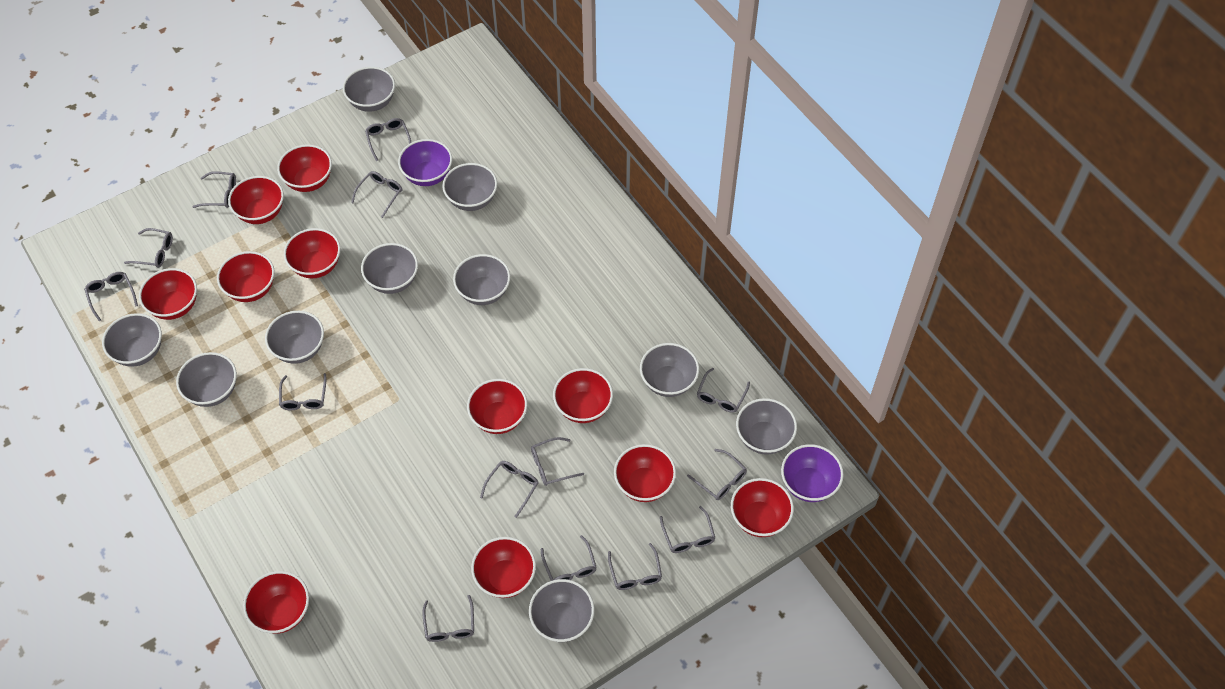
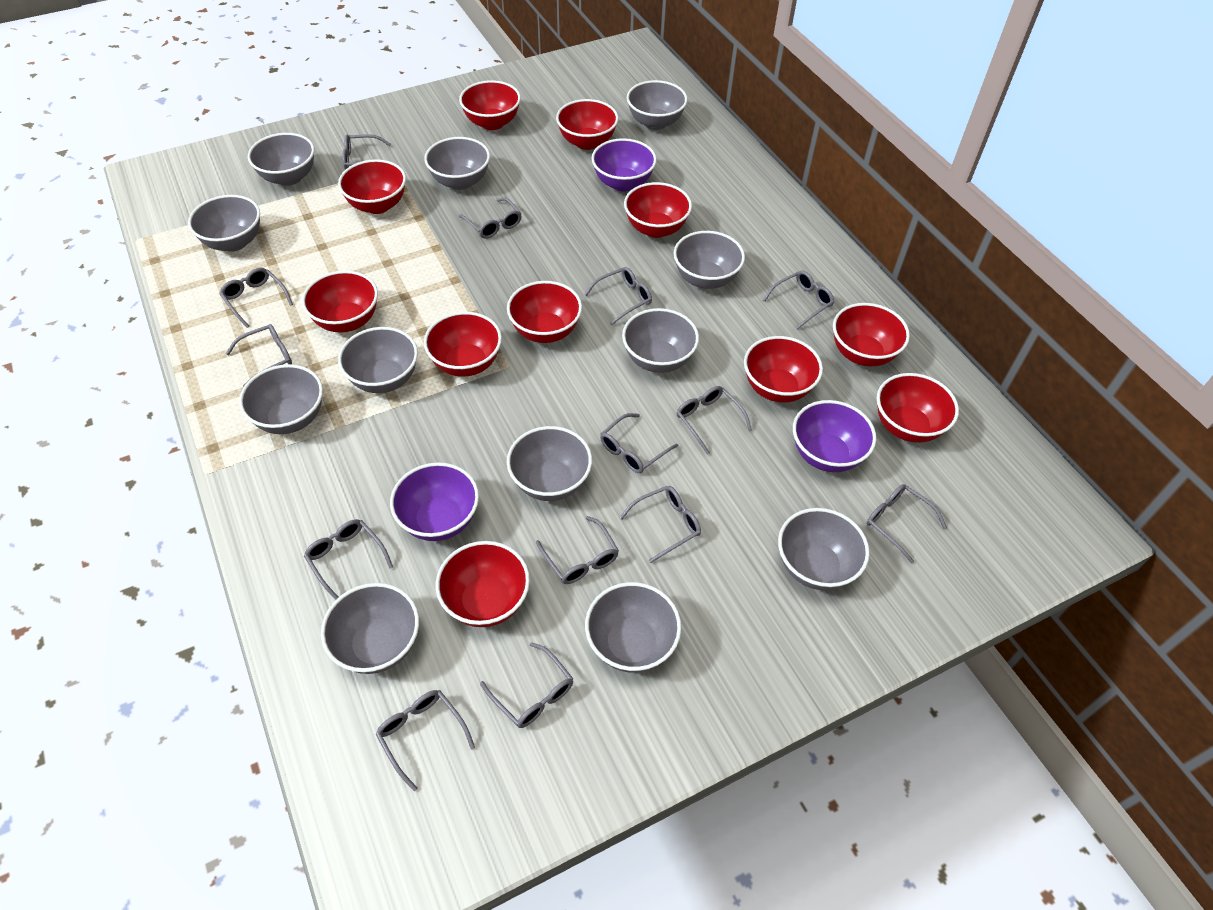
grey bowl: [102,313,162,367] [176,352,237,407] [265,311,324,364] [343,67,395,112] [361,243,418,294] [442,163,497,211] [453,254,510,305] [529,579,594,642] [640,343,699,397] [736,398,797,455] = 10 -> [188,195,260,252] [239,364,323,434] [248,133,315,186] [321,583,419,674] [338,327,418,393] [424,137,490,190] [507,426,592,501] [585,582,681,673] [622,308,699,373] [627,80,688,130] [674,231,745,289] [778,508,870,590] = 12
purple bowl: [398,139,452,186] [781,444,844,502] = 2 -> [390,462,479,541] [591,138,657,192] [793,400,876,472] = 3

